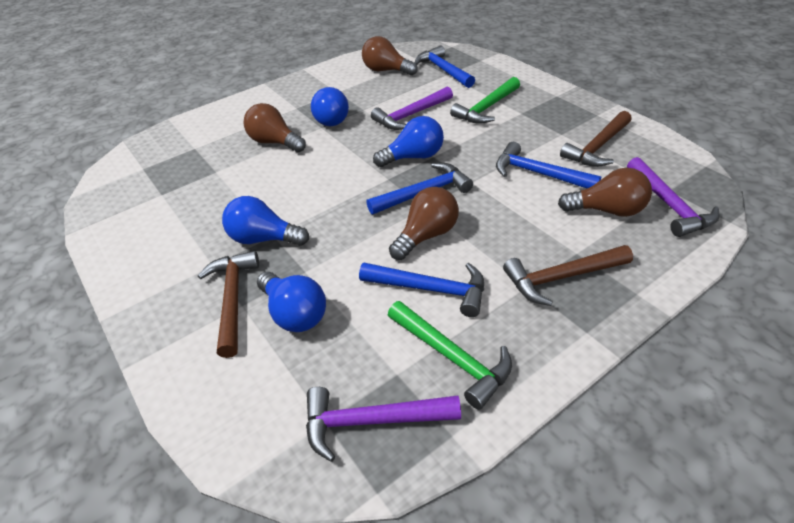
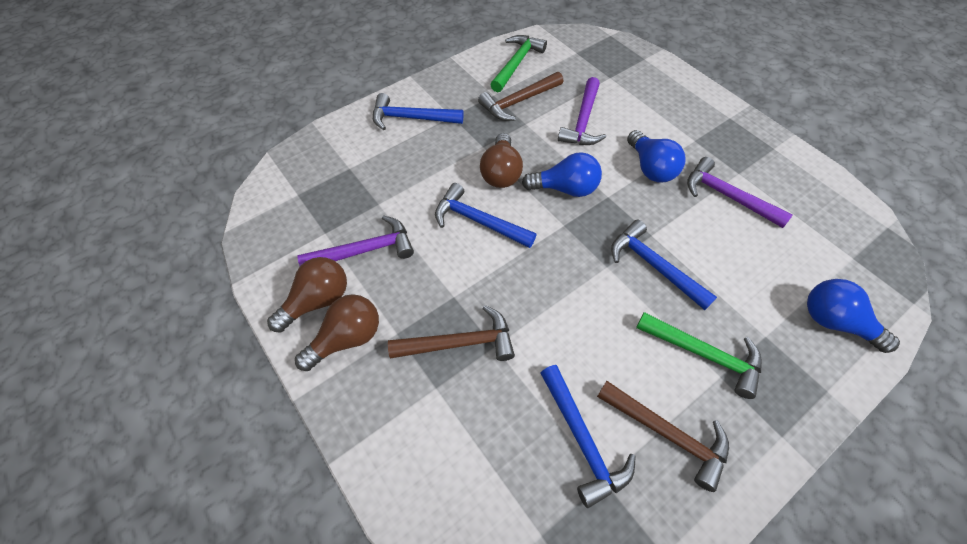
blue light bulb: [222,196,309,246] [257,272,326,332] [311,87,349,126] [373,116,444,167] = 4 -> [522,152,602,197] [627,130,686,183] [807,279,900,353] = 3
brown light bulb: [244,103,306,152] [362,36,418,75] [389,187,459,260] [558,168,652,217] = 4 -> [267,257,347,333] [295,294,379,371] [480,133,523,188] = 3

